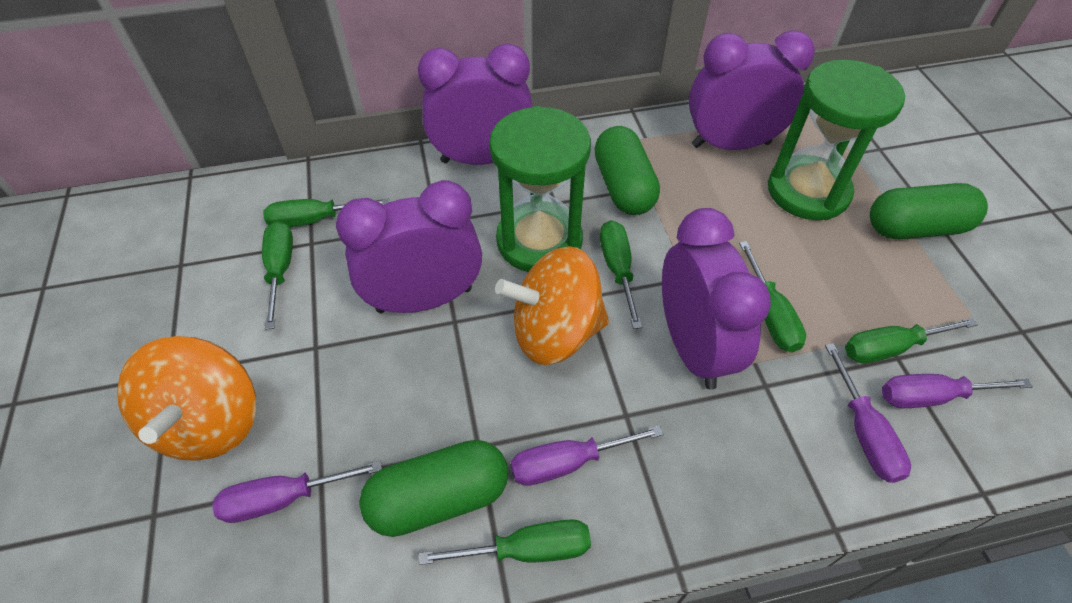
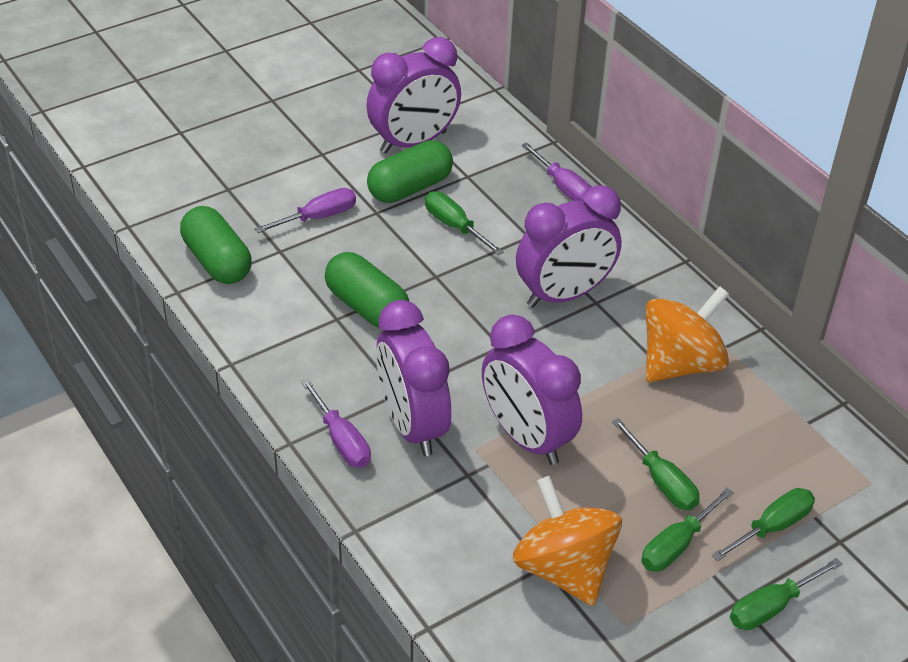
green hourglass: [489,106,591,272] [768,60,905,220] = 2 -> none = 0
green screwdriver: [262,221,293,330] [263,198,389,227] [419,519,591,565] [600,220,642,329] [739,241,806,352] [845,318,978,363] = 6 -> [425,191,504,255] [612,418,700,510] [641,488,734,572] [712,488,815,561] [730,558,842,630] = 5
purple screwdriver: [212,461,382,523] [511,426,663,486] [825,343,911,483] [882,374,1033,408] = 4 -> [255,188,356,233] [301,379,371,468] [521,143,592,201] = 3

